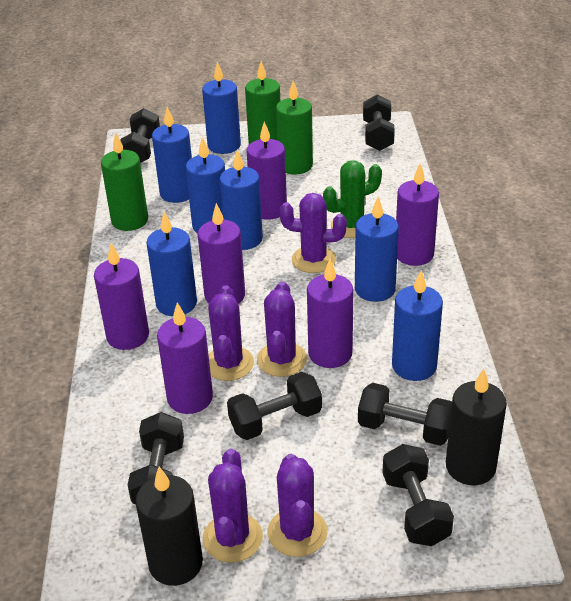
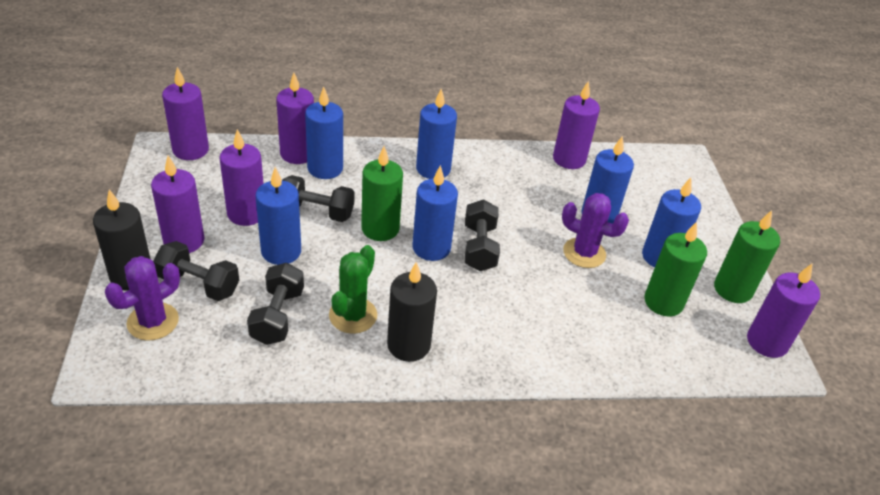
black dumbbell: [120,108,160,163] [128,412,184,505] [227,372,322,440] [358,383,452,446] [363,95,395,151] [382,444,454,546] = 6 -> [153,241,239,301] [247,263,304,345] [282,175,354,222] [465,199,500,271] = 4
blue candle: [146,211,197,316] [152,107,192,203] [186,137,225,234] [202,62,241,154] [219,150,263,250] [355,197,399,302] [392,270,443,381] = 7 -> [256,167,301,265] [305,87,343,179] [412,165,458,261] [416,89,457,179] [581,136,634,224] [642,178,701,267] = 6
purple cactus: [203,449,263,563] [208,285,254,381] [257,281,307,377] [268,454,328,557] [279,193,347,273] = 5 -> [105,256,180,341] [562,193,629,268] = 2

